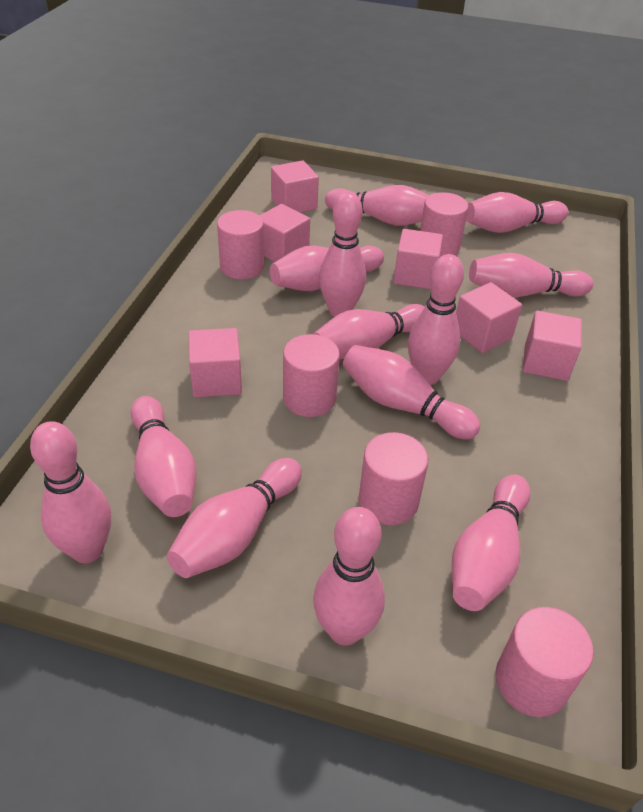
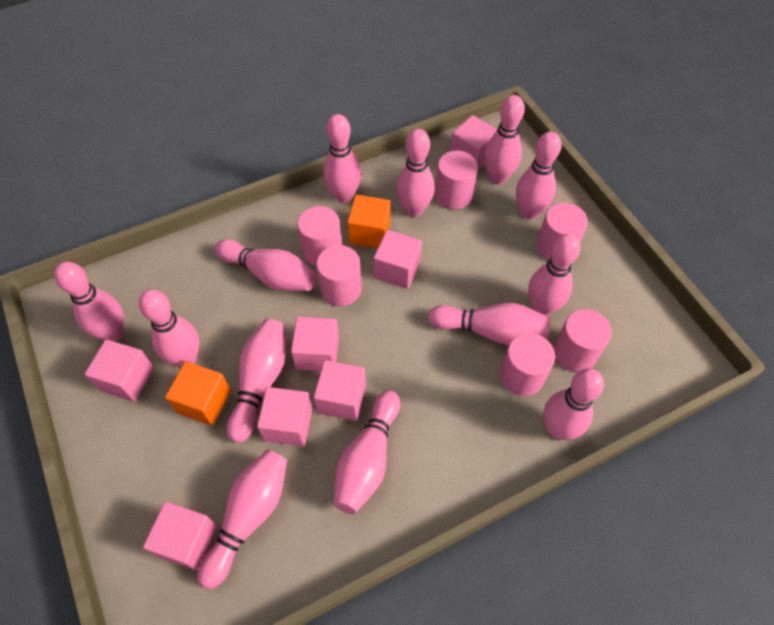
orange cube: none = 0 -> [165,361,231,426] [347,195,391,248] = 2
pink cube: [189,328,242,397] [260,204,310,262] [271,160,319,212] [393,229,443,289] [456,282,522,353] [523,311,582,381] = 6 -> [84,339,154,402] [143,502,217,571] [257,387,312,446] [291,316,339,371] [314,360,366,421] [373,230,422,289] [450,115,497,170] = 7
pink cylinder: [217,210,264,280] [283,334,340,417] [359,432,428,525] [420,192,468,258] [496,607,594,717] = 5 -> [297,206,342,266] [316,245,362,306] [435,151,478,209] [500,333,555,396] [536,203,588,260] [554,309,612,372] = 6

